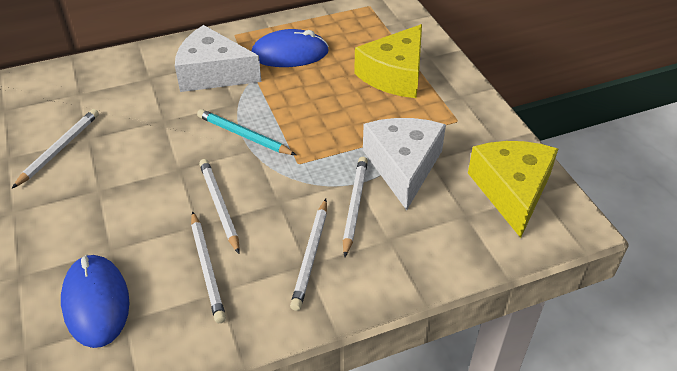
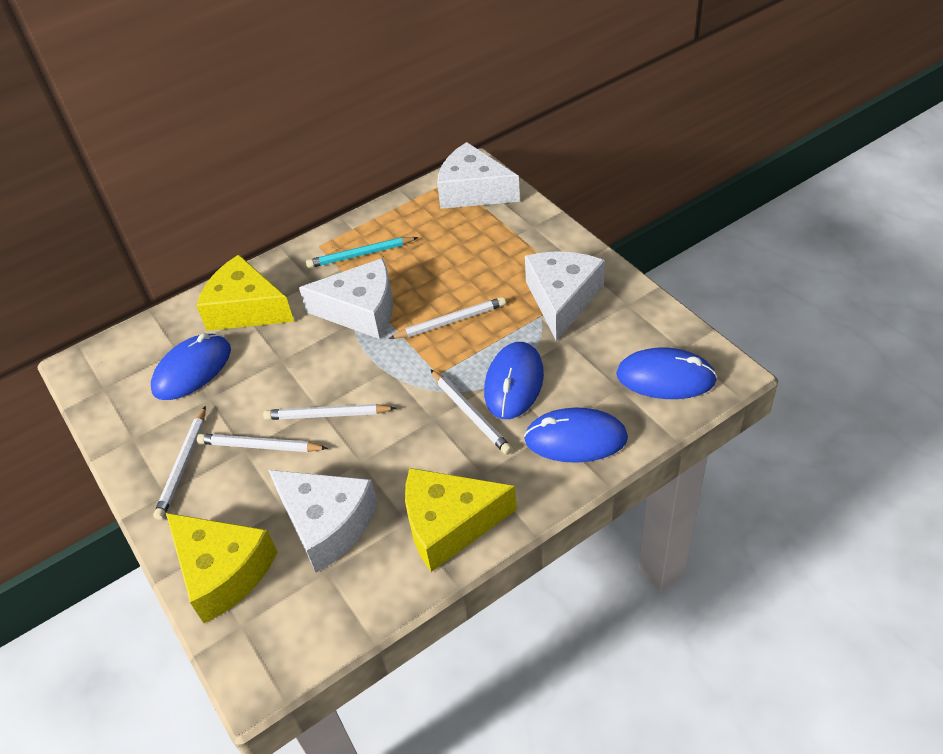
blue mouse: [61,255,129,348] [252,29,329,67] = 2 -> [151,333,231,400] [484,342,544,419] [524,408,628,463] [616,348,717,399] = 4
white cheese: [175,25,261,92] [363,118,446,210] = 2 -> [268,470,378,573] [299,258,393,339] [437,142,520,209] [525,251,605,341] = 4
yellow cheese: [354,24,422,98] [468,141,558,238] = 2 -> [166,513,277,623] [197,255,294,331] [405,468,517,572] = 3

